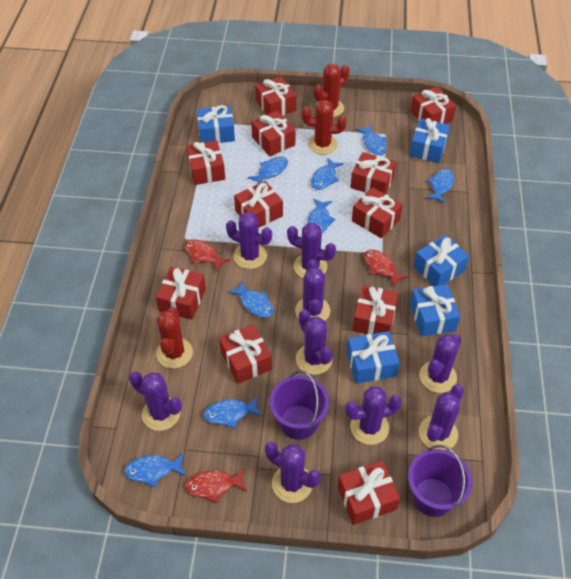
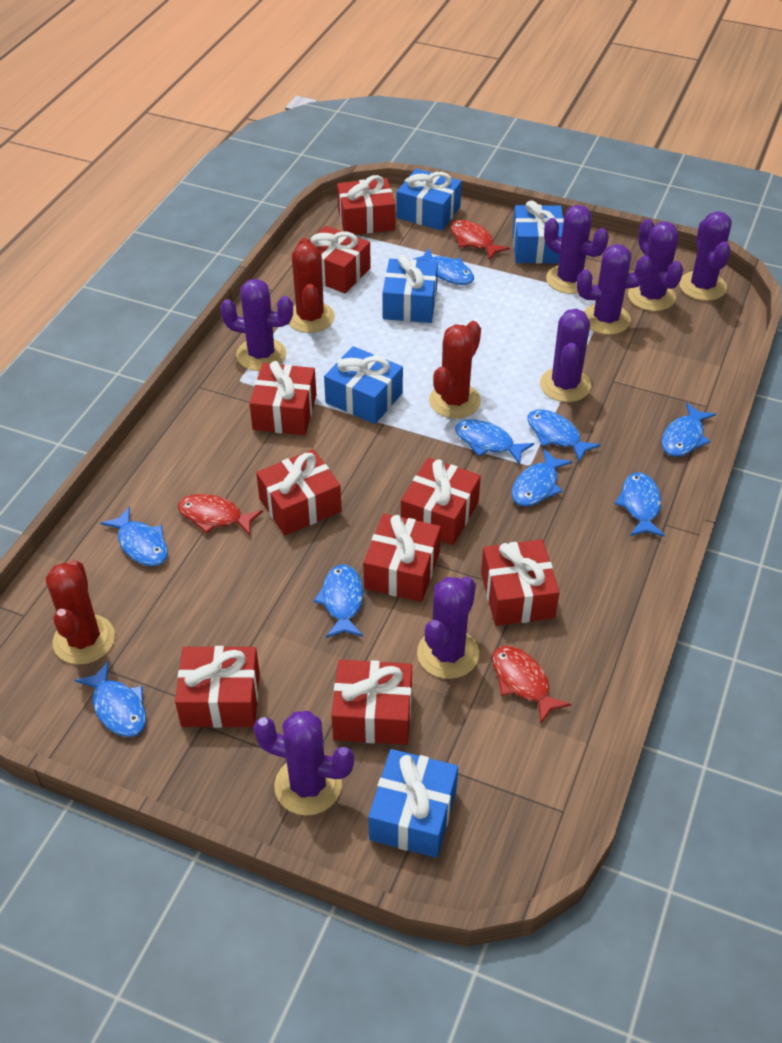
blue fish: [124,454,185,487] [204,396,262,428] [228,281,274,318] [248,157,288,184] [308,199,335,233] [311,158,344,190] [356,125,386,155] [426,169,454,204] = 8 -> [75,661,146,737] [100,506,168,566] [314,564,363,638] [414,248,474,285] [455,419,534,465] [512,449,573,506] [527,409,601,462] [615,472,665,537] [661,402,716,457] = 9
purple bucket: [270,370,329,440] [408,445,473,517] = 2 -> none = 0
purple cactus: [129,371,181,431] [226,212,272,269] [265,442,321,503] [287,223,336,278] [295,260,330,321] [296,309,333,375] [345,386,402,445] [419,334,462,393] [419,385,464,450] = 9 -> [220,279,293,371] [253,711,354,816] [417,576,479,679] [540,309,591,402] [544,205,609,294] [577,244,652,335] [628,219,683,311] [679,211,732,301] = 8
red gift: [156,267,206,320] [186,140,225,185] [219,324,272,384] [234,181,283,228] [251,111,296,157] [255,77,296,116] [338,461,400,525] [350,152,396,194] [352,187,403,238] [352,285,399,334] [410,87,456,124] = 11 -> [175,646,260,728] [249,361,316,435] [256,449,342,535] [309,226,371,293] [332,660,412,745] [337,175,395,235] [363,513,441,602] [401,458,481,545] [481,540,560,626] = 9

